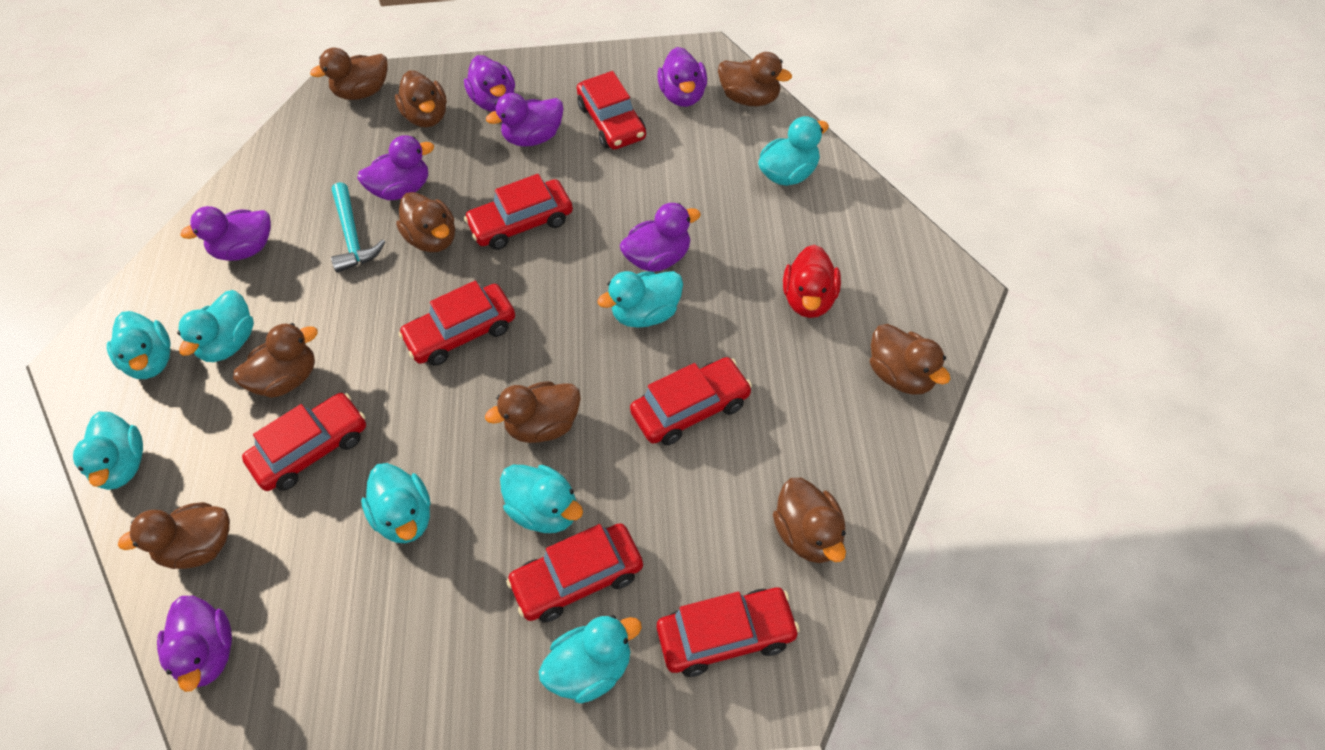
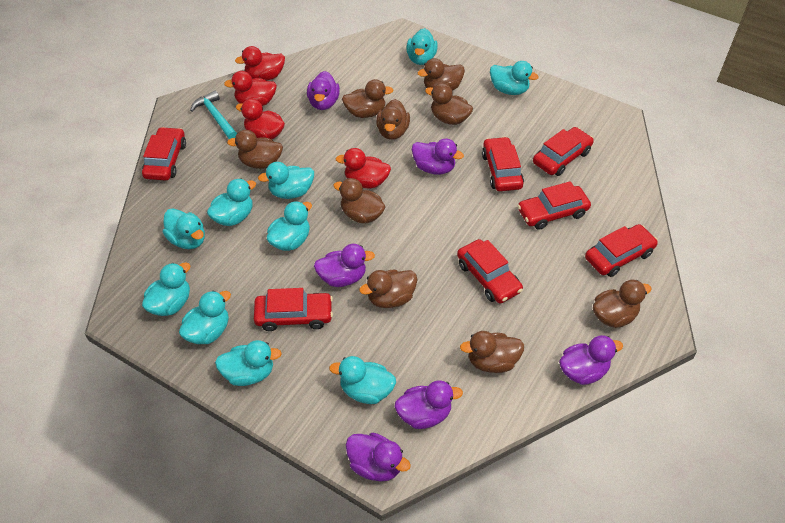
purple duck: [157,596,232,692] [180,206,271,261] [357,135,434,200] [464,55,515,112] [486,93,563,147] [620,203,701,272] [657,47,707,107] = 7 -> [307,71,340,110] [314,244,375,287] [346,433,411,482] [394,380,463,429] [412,139,464,175] [559,335,623,385] = 6
red duck: [783,245,841,318] = 1 -> [224,71,277,106] [235,46,285,81] [236,99,285,139] [335,148,391,189] = 4
turquoise duck: [73,412,143,490] [107,311,171,379] [177,290,254,362] [361,463,430,543] [500,465,583,533] [539,615,642,703] [597,271,683,328] [758,116,829,186] = 8 -> [142,262,191,316] [163,209,205,249] [179,291,231,344] [207,179,256,226] [215,340,282,386] [258,162,314,199] [267,201,312,251] [329,356,396,404] [406,28,438,65] [490,61,539,95] = 10

